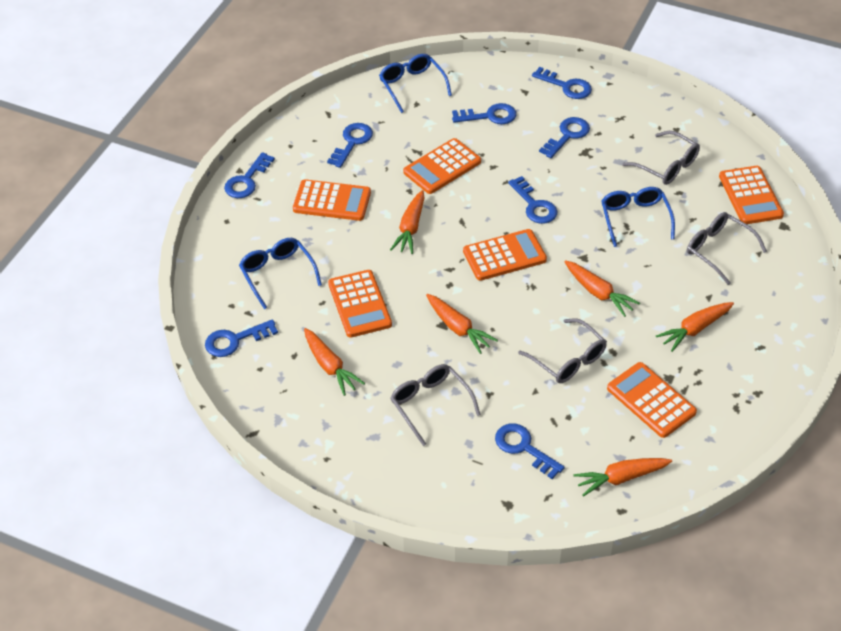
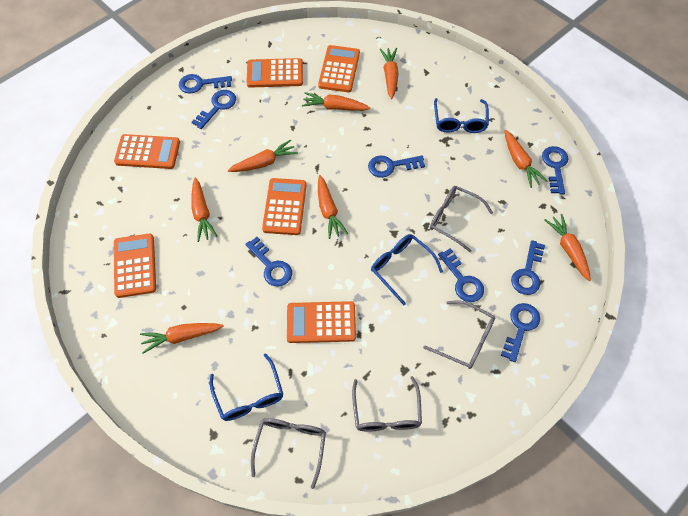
orange carrot: [304,328,365,396] [390,190,425,254] [426,294,498,354] [564,260,640,317] [573,458,672,497] [656,302,734,352] = 6 -> [140,323,224,354] [191,178,218,242] [228,139,298,172] [302,92,370,111] [318,175,348,239] [380,48,398,99] [504,130,547,188] [545,214,591,281] = 8

